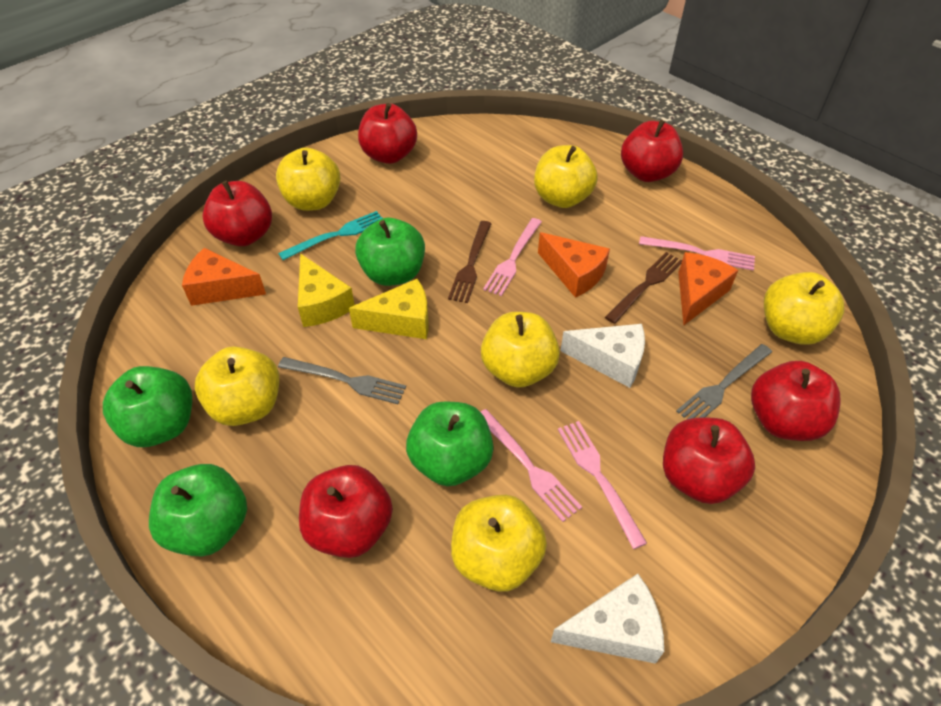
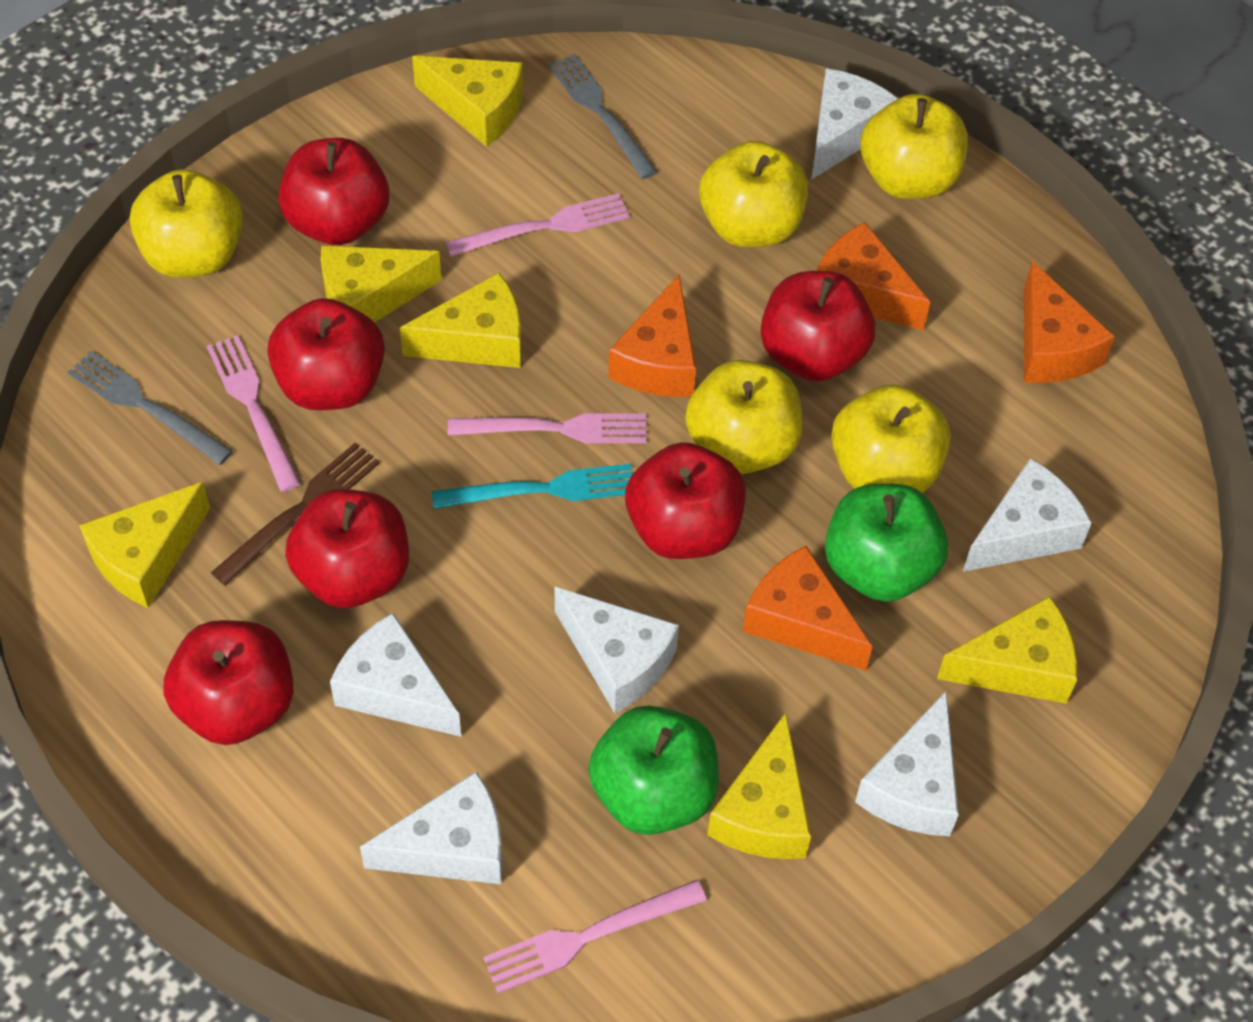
brown fork: [448,221,492,303] [605,252,682,324] = 2 -> [211,442,380,586] = 1
green apple: [103,366,192,447] [149,464,247,557] [355,218,425,286] [406,401,494,486] = 4 -> [588,705,719,835] [825,484,948,602] = 2
orange cheese: [182,248,266,306] [538,232,610,298] [678,252,738,325] = 3 -> [608,275,696,397] [743,546,873,671] [816,222,930,330] [1024,261,1115,383] = 4
white cheese: [551,574,664,664] [560,324,645,388] = 2 -> [330,613,461,737] [360,771,503,884] [555,587,679,713] [811,68,898,180] [855,691,959,836] [963,458,1092,572] = 6
yellow apple: [195,346,279,426] [276,147,340,211] [451,495,547,592] [481,312,560,388] [534,145,598,208] [764,272,844,344] = 6 -> [130,169,243,278] [685,360,803,474] [699,141,808,248] [831,384,951,493] [860,94,968,199] = 5
yellow cheese: [298,253,355,327] [349,279,429,339] = 2 -> [79,482,210,608] [321,245,442,323] [400,273,522,368] [412,56,523,147] [707,713,811,859] [937,596,1077,704] = 6

